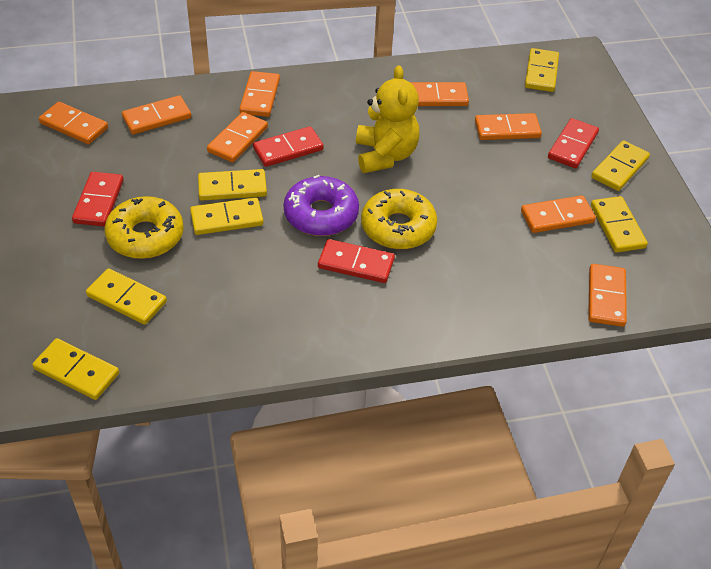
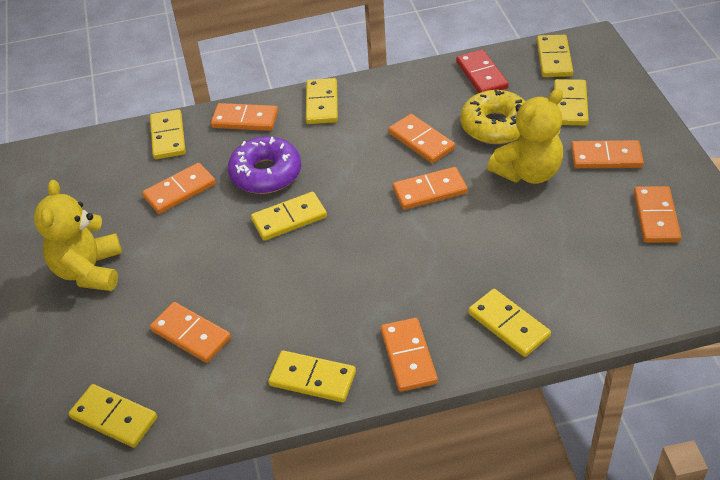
red domino: [72,172,124,227] [253,126,324,167] [318,239,395,283] [548,118,599,168] = 4 -> [456,49,509,93] = 1
yellow domino: [32,338,119,400] [86,268,167,325] [190,197,264,235] [198,169,267,201] [525,48,559,92] [591,140,650,191] [591,196,648,253] = 7 -> [69,384,157,448] [150,109,186,159] [251,192,327,241] [268,351,356,402] [306,78,338,124] [468,289,551,357] [537,35,573,77] [554,79,589,126] = 8
yellow donut: [105,196,184,259] [361,189,437,249] = 2 -> [460,90,525,144] = 1
yellow teddy bear: [356,65,419,173] = 1 -> [34,180,122,291] [487,89,563,184] = 2

